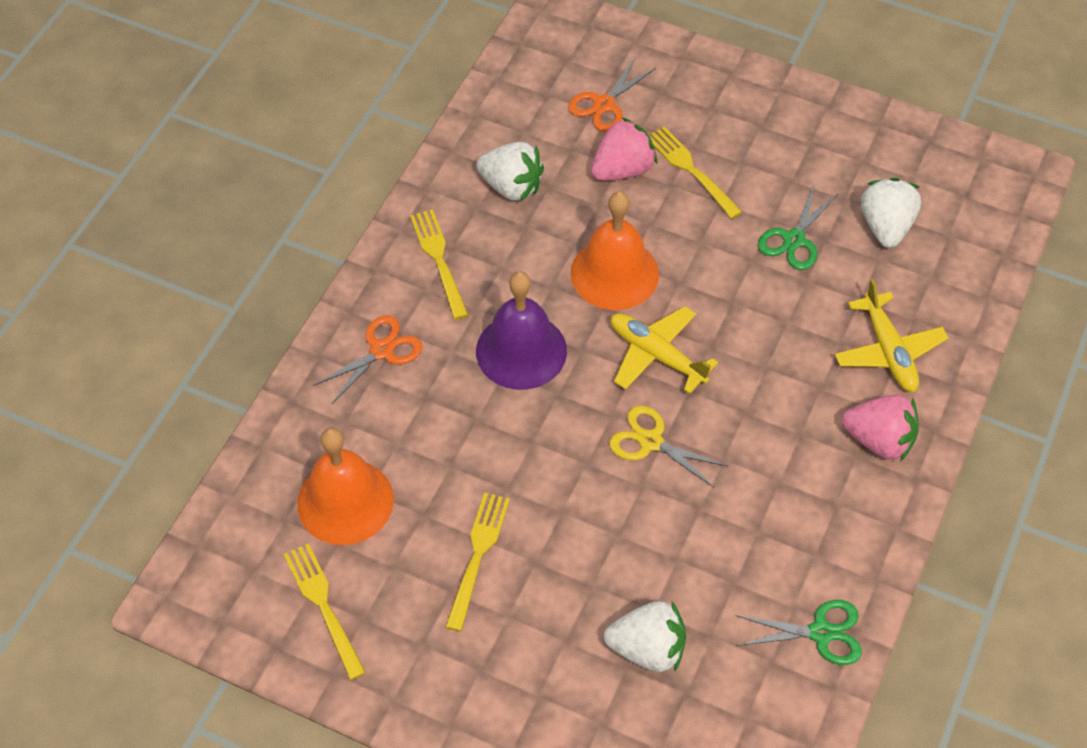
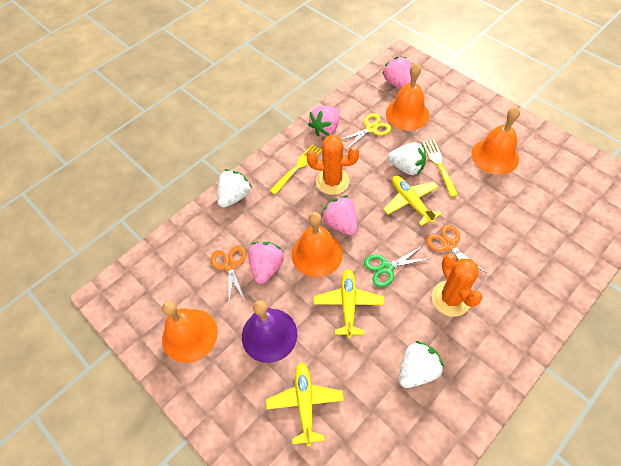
green scissors: [735,600,862,665] [758,185,839,270] = 2 -> [364,246,431,287] = 1
orange bell: [297,427,394,545] [571,192,659,310] = 2 -> [162,301,218,363] [292,212,343,277] [386,63,430,131] [471,107,520,175] = 4
orange cactus: none = 0 -> [307,135,359,195] [432,253,483,317] = 2
pink strawberry: [591,118,657,181] [842,395,919,462] = 2 -> [248,242,284,284] [308,106,339,136] [321,196,357,235] [382,57,411,89] = 4
yellow fork: [284,543,366,680] [410,210,468,320] [445,492,510,631] [650,127,742,219] = 4 -> [270,144,322,195] [422,139,458,197] = 2
yellow plane: [611,306,718,394] [834,279,948,392] = 2 -> [266,362,344,446] [314,269,384,338] [383,176,442,226] = 3

